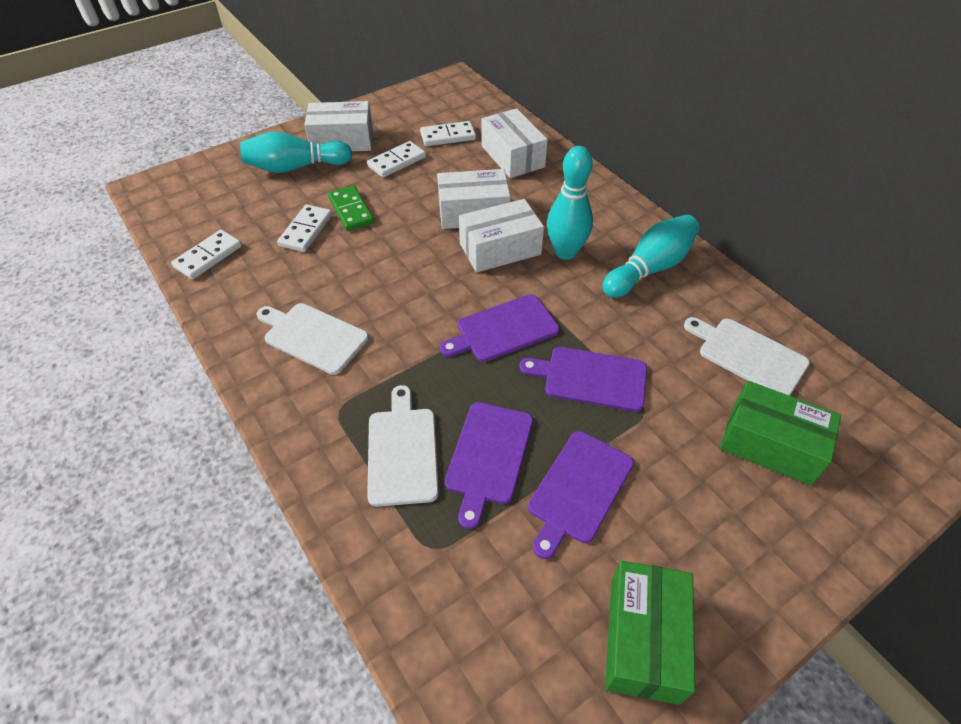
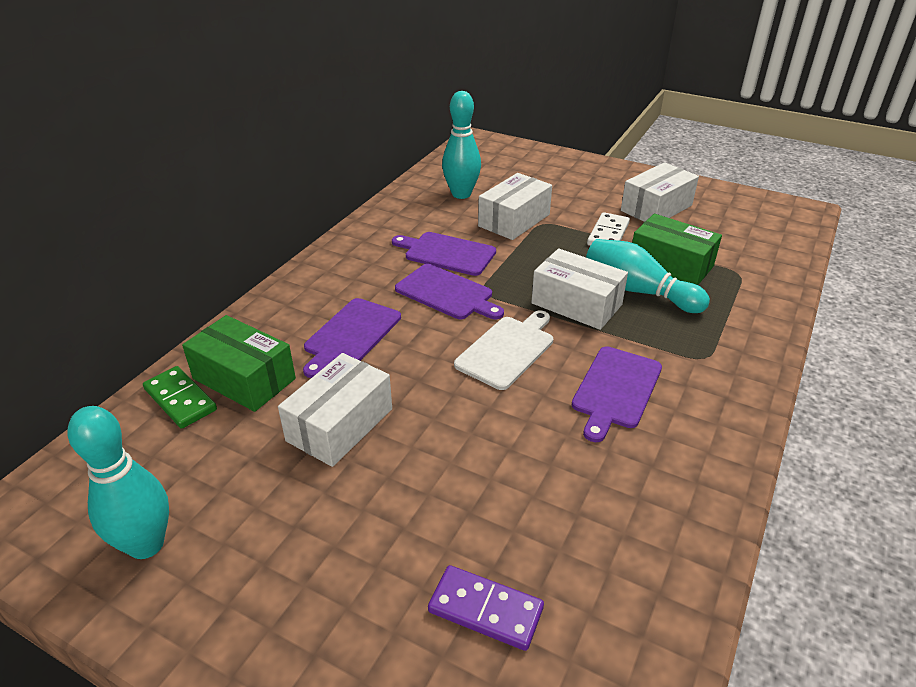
purple domino: none = 0 -> [428,565,544,651] = 1
white cutting board: [256,303,369,375] [367,385,439,507] [684,317,810,396] = 3 -> [454,310,553,390] = 1
white domino: [171,230,242,280] [277,205,332,252] [367,141,426,178] [420,121,476,146] = 4 -> [587,212,630,246] = 1

